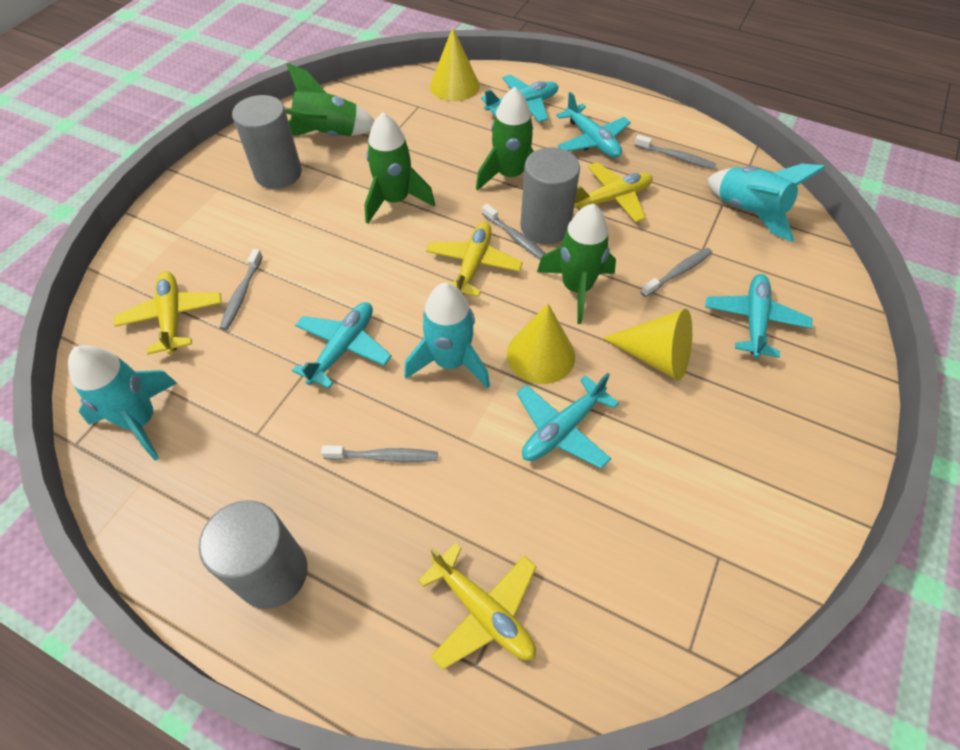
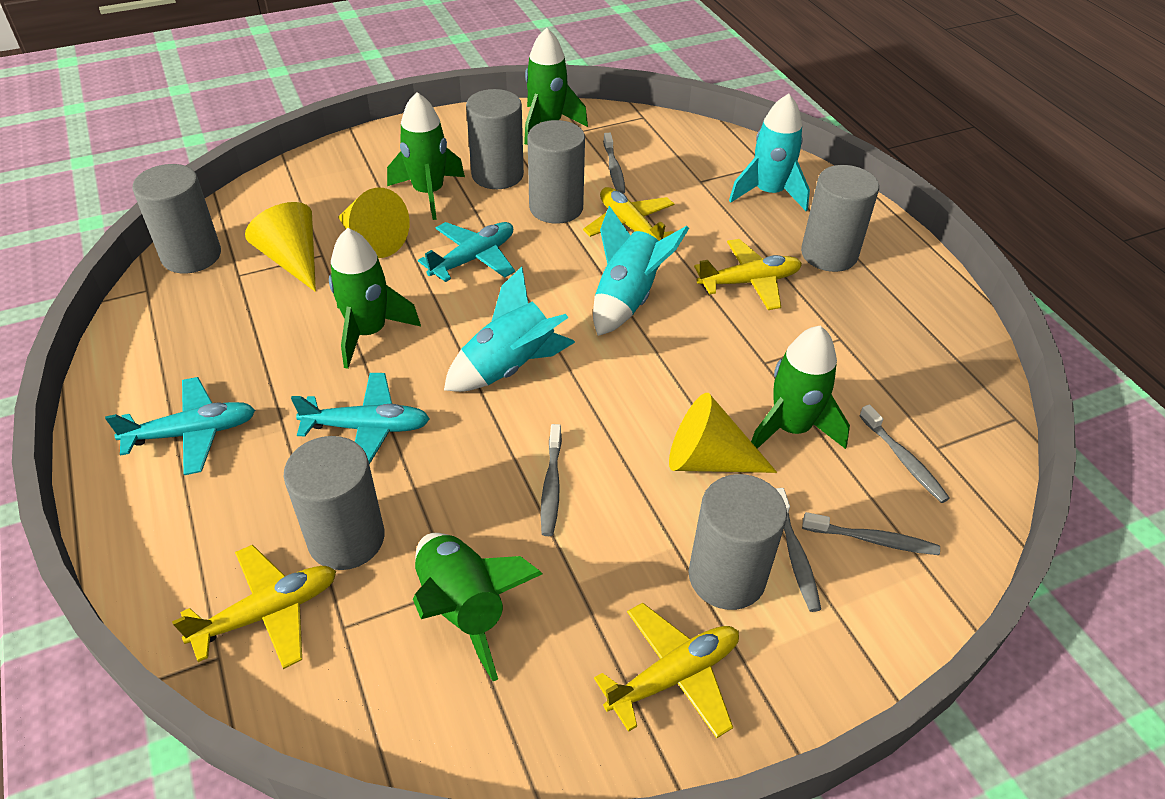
green rocket: [285,63,375,136] [364,112,435,224] [476,87,534,191] [537,204,616,324] = 4 -> [329,228,421,369] [387,92,465,220] [413,533,542,681] [524,28,588,145] [751,326,850,449] = 5
grey cylinder: [199,500,307,609] [232,95,302,189] [520,147,580,244] = 3 -> [132,164,221,273] [284,436,384,570] [466,89,524,189] [527,120,585,224] [689,474,787,610] [801,165,879,272] = 6
turquoise plane: [292,302,392,388] [481,75,559,122] [517,373,619,469] [556,92,631,158] [705,274,812,358] = 5 -> [105,377,255,475] [291,373,430,464] [418,222,515,282] = 3

